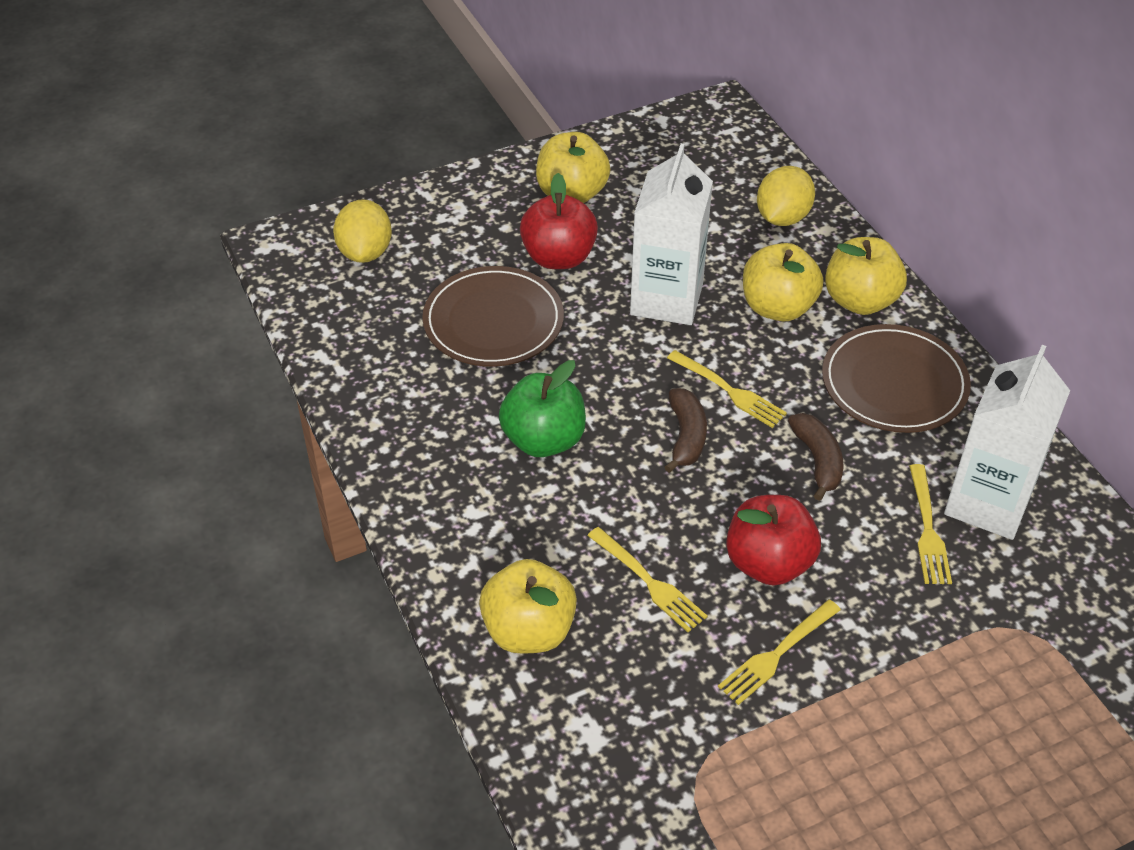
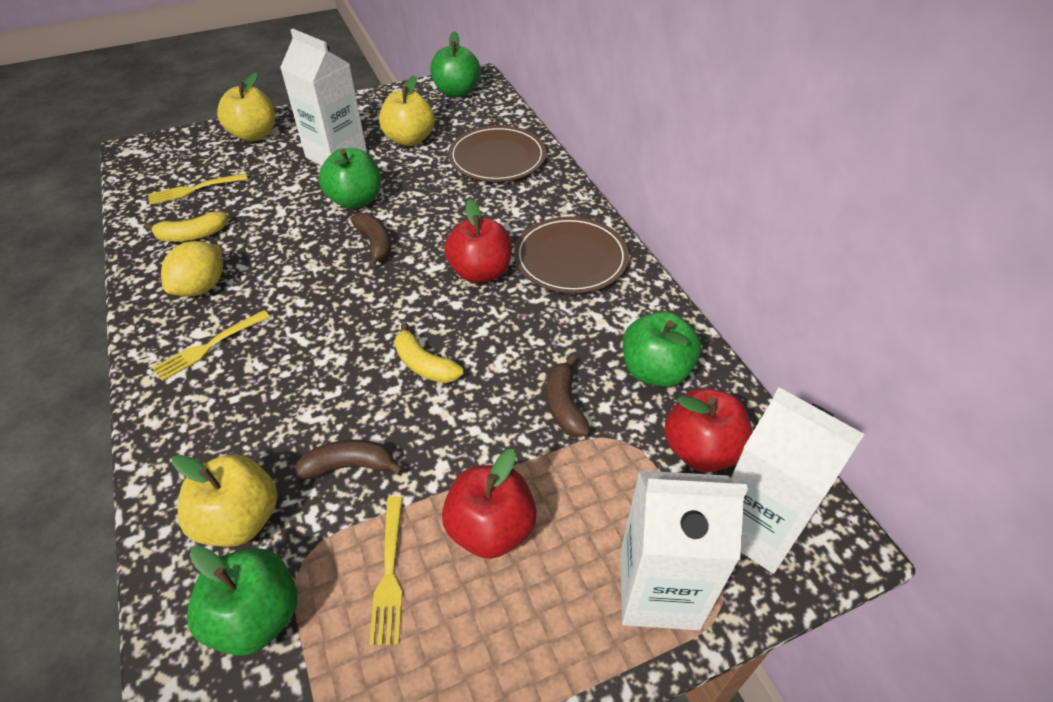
brown banana: [665,388,707,473] [788,413,843,501] = 2 -> [294,439,404,479] [350,213,391,267] [546,355,591,437] = 3
green apple: [499,360,586,457] = 1 -> [187,546,298,656] [319,148,381,209] [430,31,480,97] [623,311,701,387] = 4
red apple: [520,173,598,269] [726,495,821,585] = 2 -> [442,449,537,559] [444,199,512,283] [664,388,753,472] = 3
white carton: [630,143,713,325] [944,345,1070,540] = 2 -> [280,29,367,166] [620,471,748,630] [731,387,864,574] = 3
yellow apple: [479,559,577,654] [536,132,611,203] [743,243,823,321] [825,237,907,315] = 4 -> [172,455,278,547] [217,72,275,141] [379,75,435,146] = 3
yellow banana: none = 0 -> [145,212,228,242] [394,323,464,383] = 2
yellow fork: [587,527,708,632] [667,350,787,428] [718,599,841,705] [909,464,952,584] = 4 -> [148,173,248,205] [152,310,270,381] [369,496,403,646] = 3
yellow lemon: [333,199,392,263] [757,166,815,226] = 2 -> [161,241,223,296] = 1

